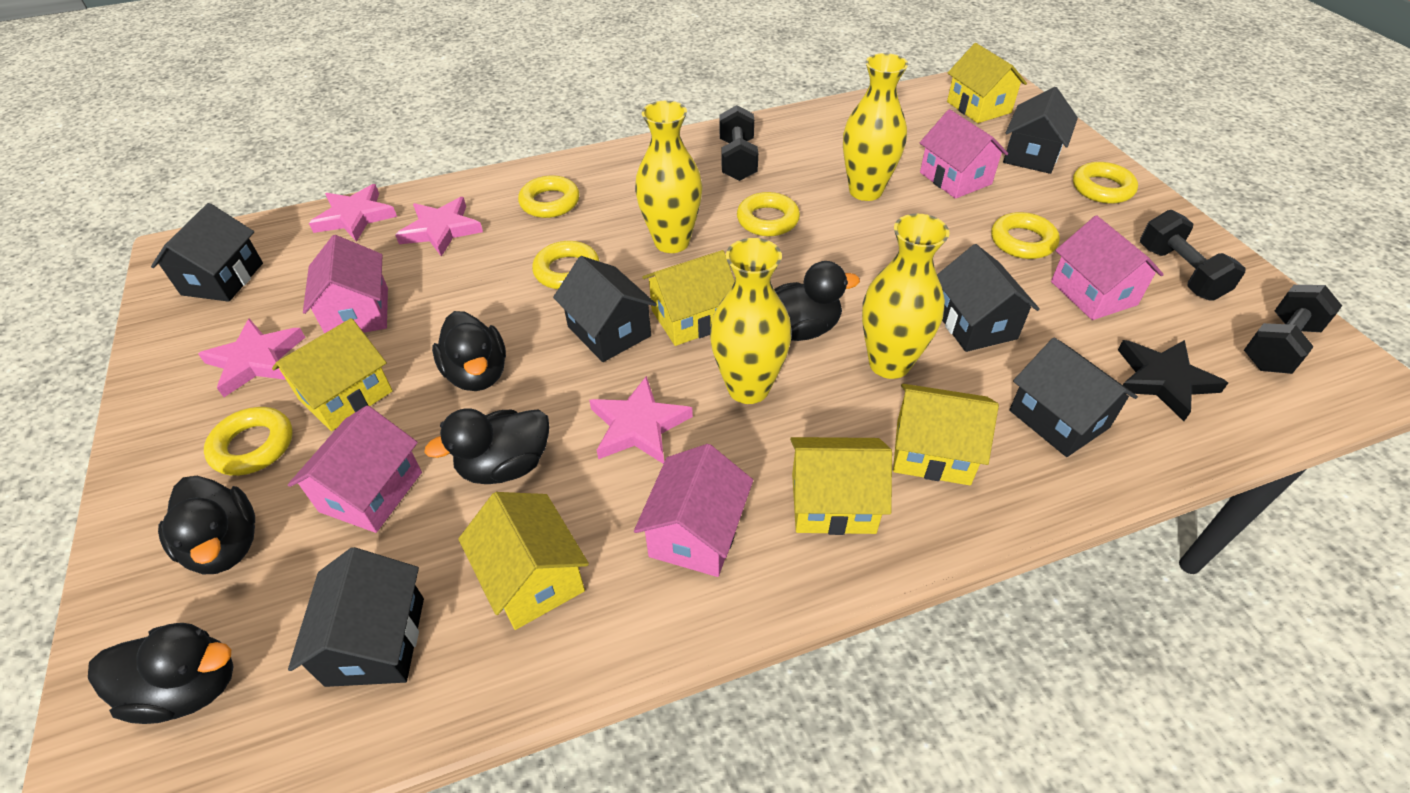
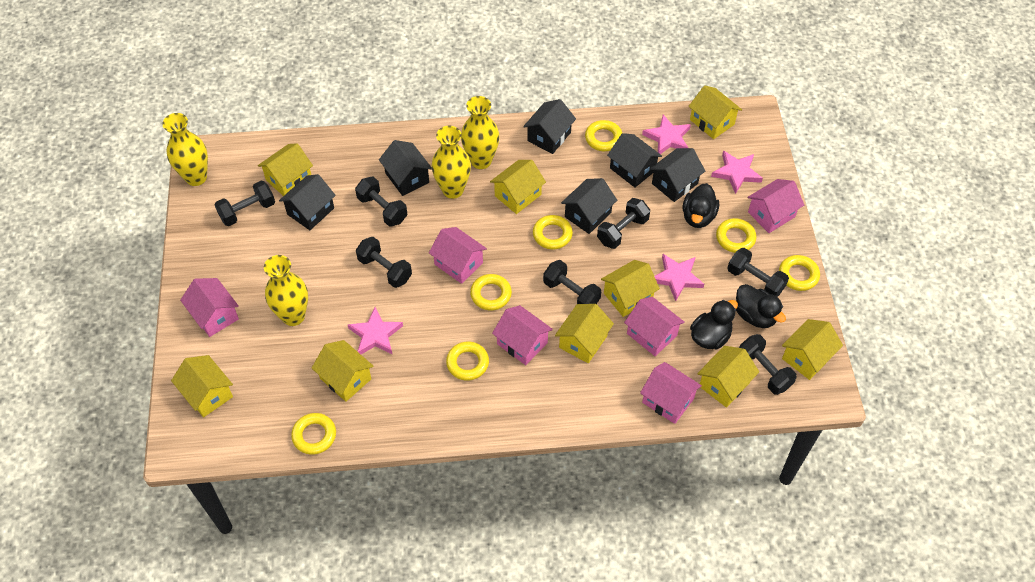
black duck: [88,623,234,724] [158,476,255,574] [424,408,550,484] [432,311,506,391] [774,261,860,341] = 5 -> [683,183,719,228] [690,300,738,349] [736,284,786,328] = 3
black dumbbell: [719,105,758,181] [1140,210,1246,301] [1244,285,1342,374] = 3 -> [215,181,275,226] [355,177,407,227] [356,237,412,288] [543,260,601,304] [597,198,650,249] [728,248,789,297] [739,334,797,395] = 7
black star: [1118,340,1228,421] = 1 -> none = 0
pink house: [288,405,422,533] [303,235,388,334] [634,444,753,577] [920,109,1008,199] [1051,215,1164,320] = 5 -> [180,278,239,337] [429,227,487,284] [492,305,553,365] [624,297,685,356] [640,362,702,424] [747,179,804,233] = 6
yellow house: [272,318,393,431] [458,492,589,630] [643,250,735,346] [790,437,892,535] [893,384,999,485] [947,43,1027,123] = 6 -> [171,355,233,417] [258,143,313,196] [312,340,374,402] [490,160,546,214] [555,304,614,363] [601,260,660,317] [688,85,742,139] [697,346,759,408] [782,319,843,380] = 9
yellow ring: [204,407,293,476] [518,175,580,218] [532,241,600,289] [737,192,800,236] [991,212,1060,259] [1073,162,1138,204] = 6 -> [291,413,336,455] [446,342,489,381] [470,274,512,311] [533,215,573,249] [585,120,622,151] [716,218,757,253] [779,255,820,291] = 7

